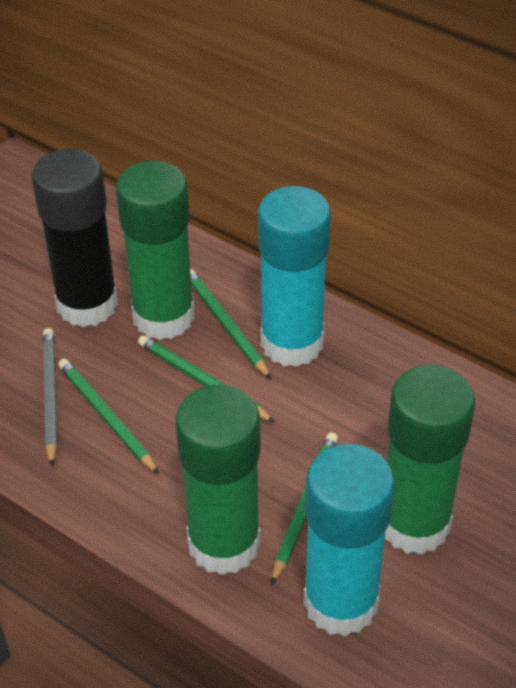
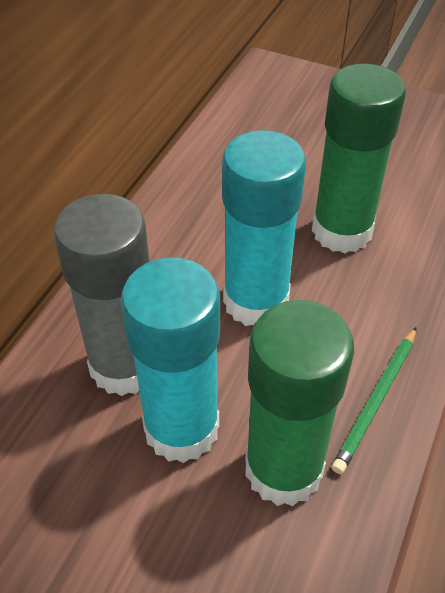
black glue stick: [31,149,118,327] = 1 -> none = 0
green glue stick: [116,161,195,340] [175,384,261,575] [385,364,475,555] = 3 -> [245,300,354,506] [312,63,406,254] = 2
green pencil: [58,359,159,474] [138,335,275,422] [190,269,271,379] [271,432,338,585] = 4 -> [332,327,416,474] = 1
grey glue stick: none = 0 -> [54,194,150,396] = 1
grey pencil: [43,328,57,467] = 1 -> none = 0

